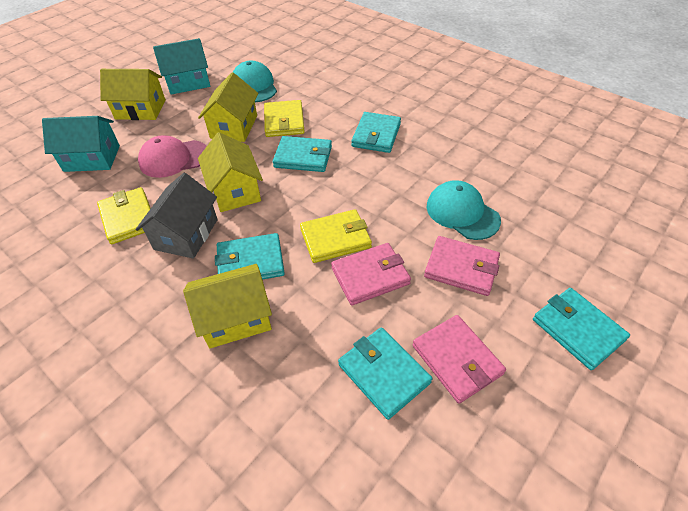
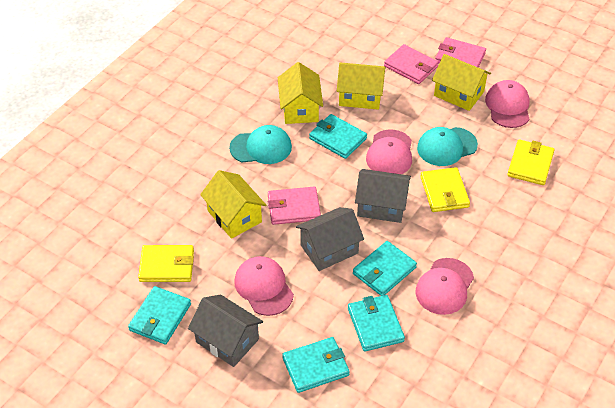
grey house: [135,173,218,259] = 1 -> [188,294,263,367] [296,207,364,271] [355,169,411,223] = 3
pink cap: [138,135,207,178] = 1 -> [234,256,294,316] [366,129,412,174] [415,258,474,315] [485,80,529,128] = 4
turquoise house: [42,116,120,172] [153,38,210,95] = 2 -> none = 0

